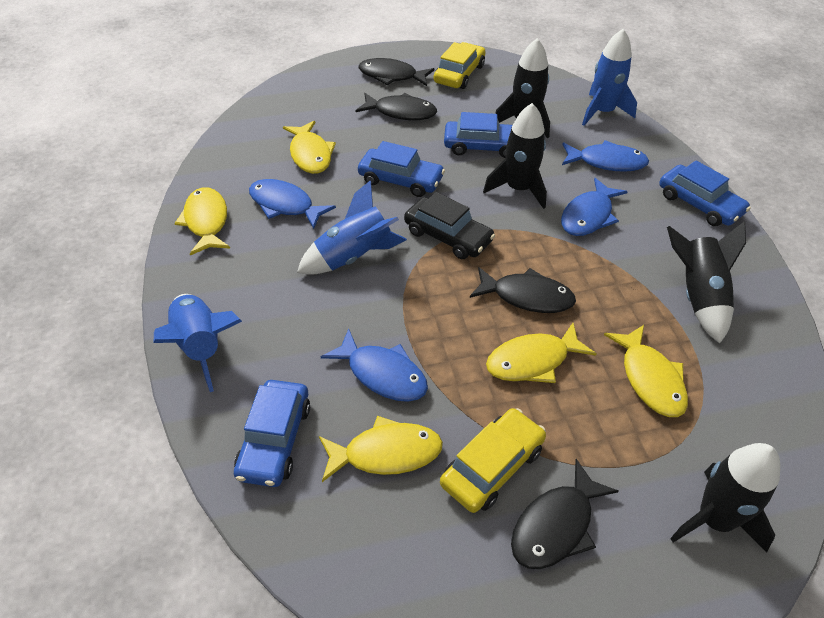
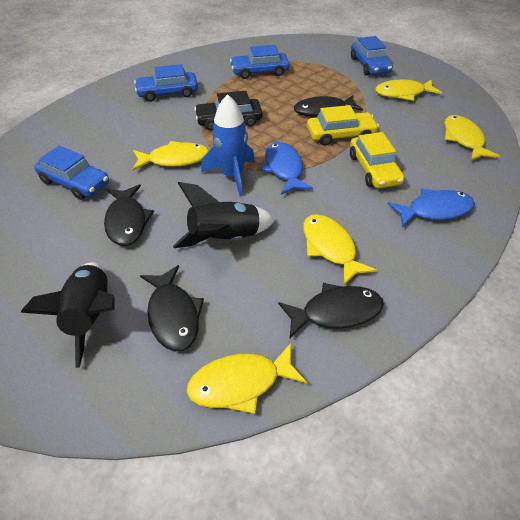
black rocket: [483,103,547,209] [495,38,550,138] [667,221,746,343] [670,443,780,552] = 4 -> [20,262,115,368] [173,182,275,248] = 2
blue fish: [249,179,336,229] [321,329,428,402] [561,178,628,236] [562,140,649,172] = 4 -> [261,142,313,194] [387,189,475,227] = 2
blue rocket: [154,294,242,392] [297,180,407,275] [582,29,637,126] = 3 -> [201,94,255,196] = 1

